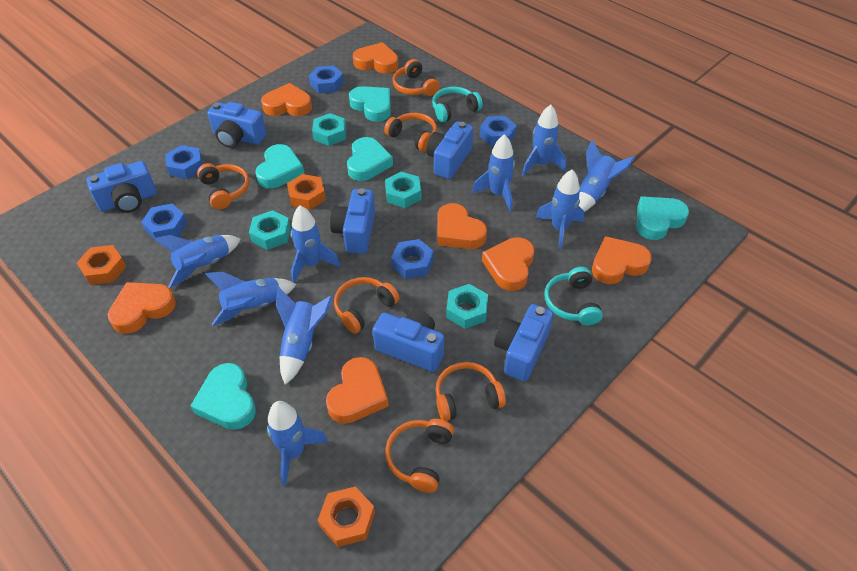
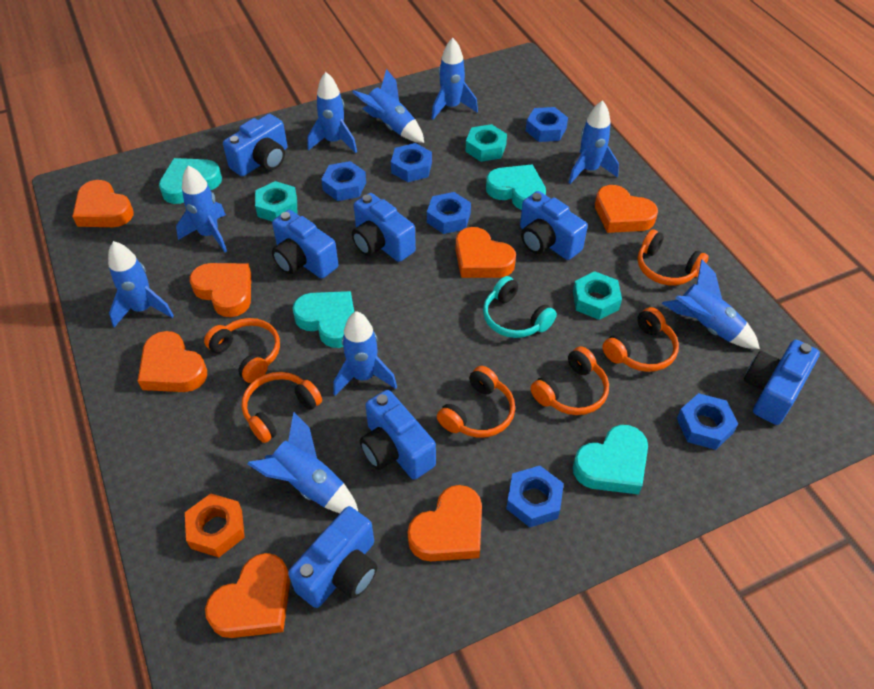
blue camera: [86,161,157,213] [207,102,266,148] [330,188,375,254] [373,310,444,372] [426,121,473,179] [494,304,553,381] = 6 -> [223,114,287,176] [272,210,339,279] [288,506,377,608] [352,193,416,262] [360,390,436,480] [520,191,588,260] [744,340,820,425] = 7
blue nut: [141,204,187,239] [165,145,203,179] [309,65,344,93] [391,239,434,279] [480,116,517,146] = 5 -> [321,161,366,201] [391,143,432,182] [427,192,471,234] [506,466,564,527] [526,107,568,142] [677,393,738,450] = 6
orange nut: [77,245,126,285] [287,174,326,210] [318,487,375,547] = 3 -> [185,493,245,557] = 1
turquoise headphones: [432,87,483,122] [544,267,603,325] = 2 -> [483,276,557,338] = 1
turquoise heart: [190,363,256,430] [255,144,304,189] [347,137,393,181] [349,86,391,122] [636,196,689,240] = 5 -> [159,158,222,204] [292,291,354,348] [486,165,546,210] [573,425,648,495] = 4
turquoise nut: [249,210,291,250] [312,113,346,146] [385,172,421,208] [446,284,488,329] = 4 -> [255,181,297,221] [466,124,507,162] [573,271,622,320] = 3

